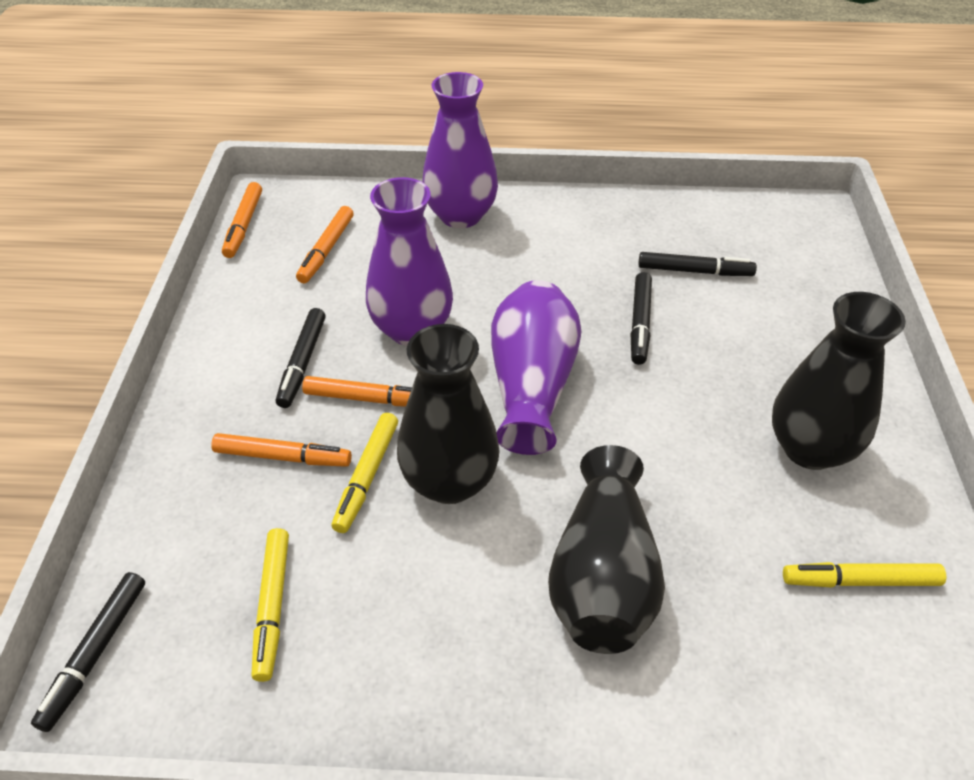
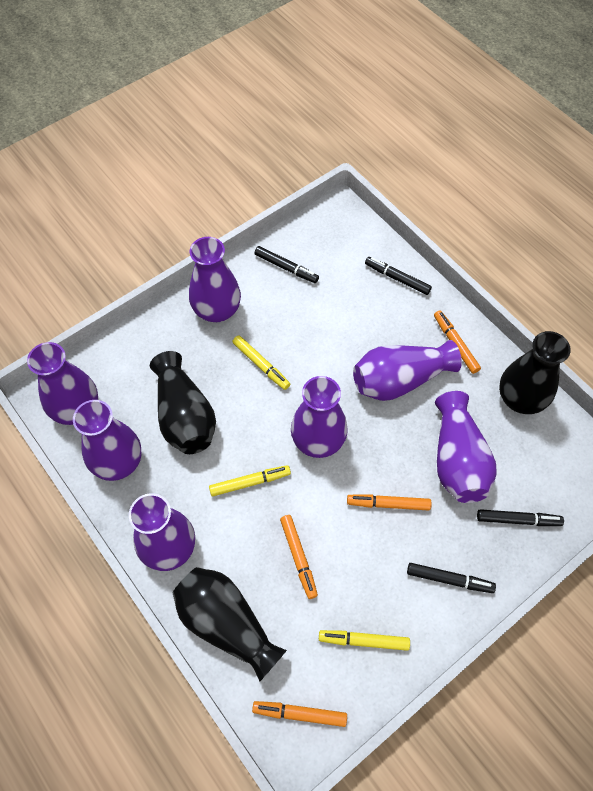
purple vase: [366,177,453,346] [422,72,498,228] [491,280,581,455] = 3 -> [27,342,98,425] [73,400,142,481] [129,493,195,571] [189,237,241,322] [291,376,348,458] [353,340,462,401] [435,391,497,503] = 7

